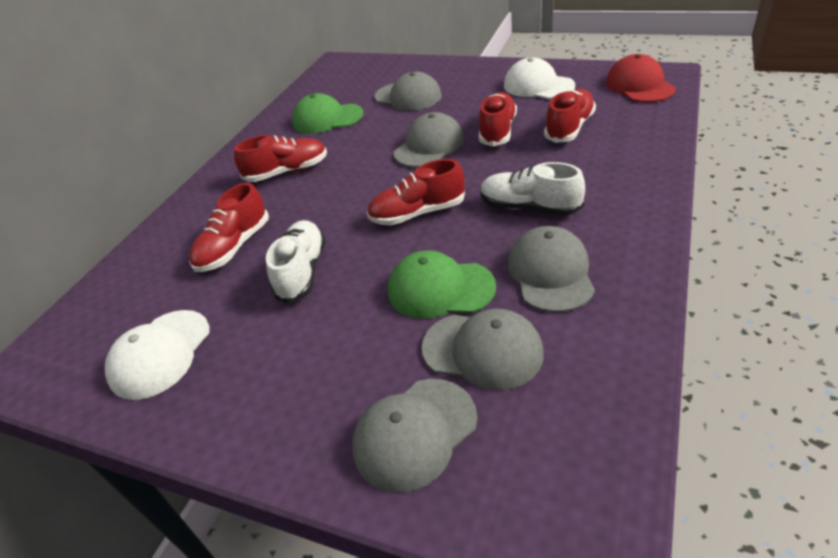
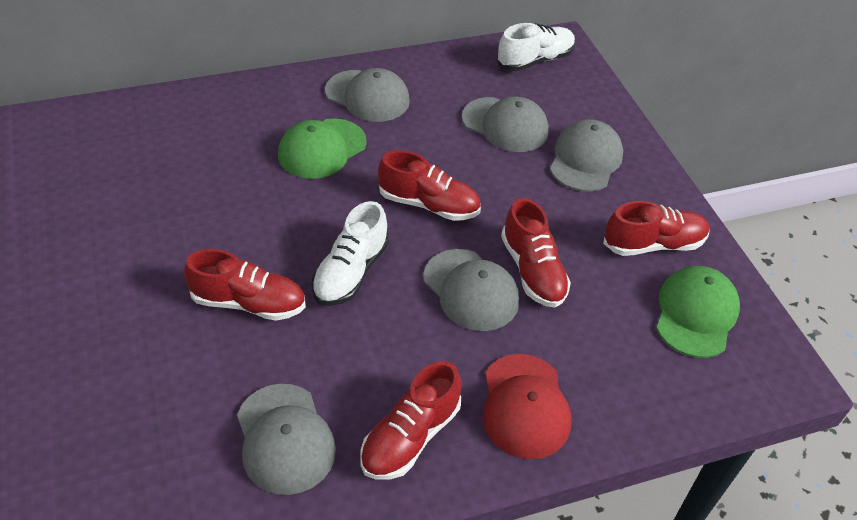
white cap: [105,310,209,400] [504,58,575,99] = 2 -> none = 0

